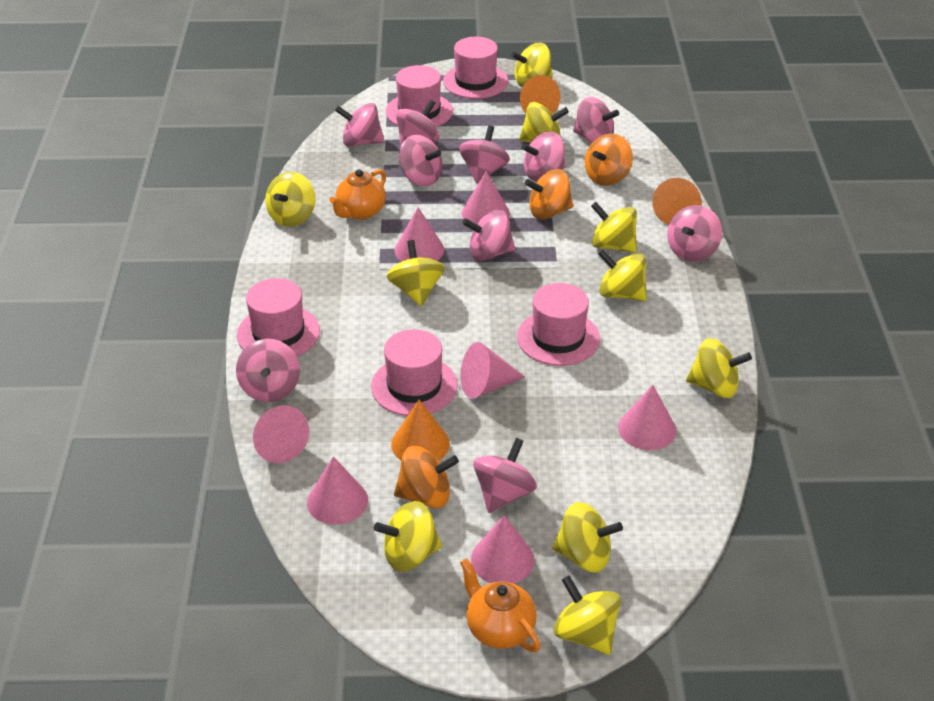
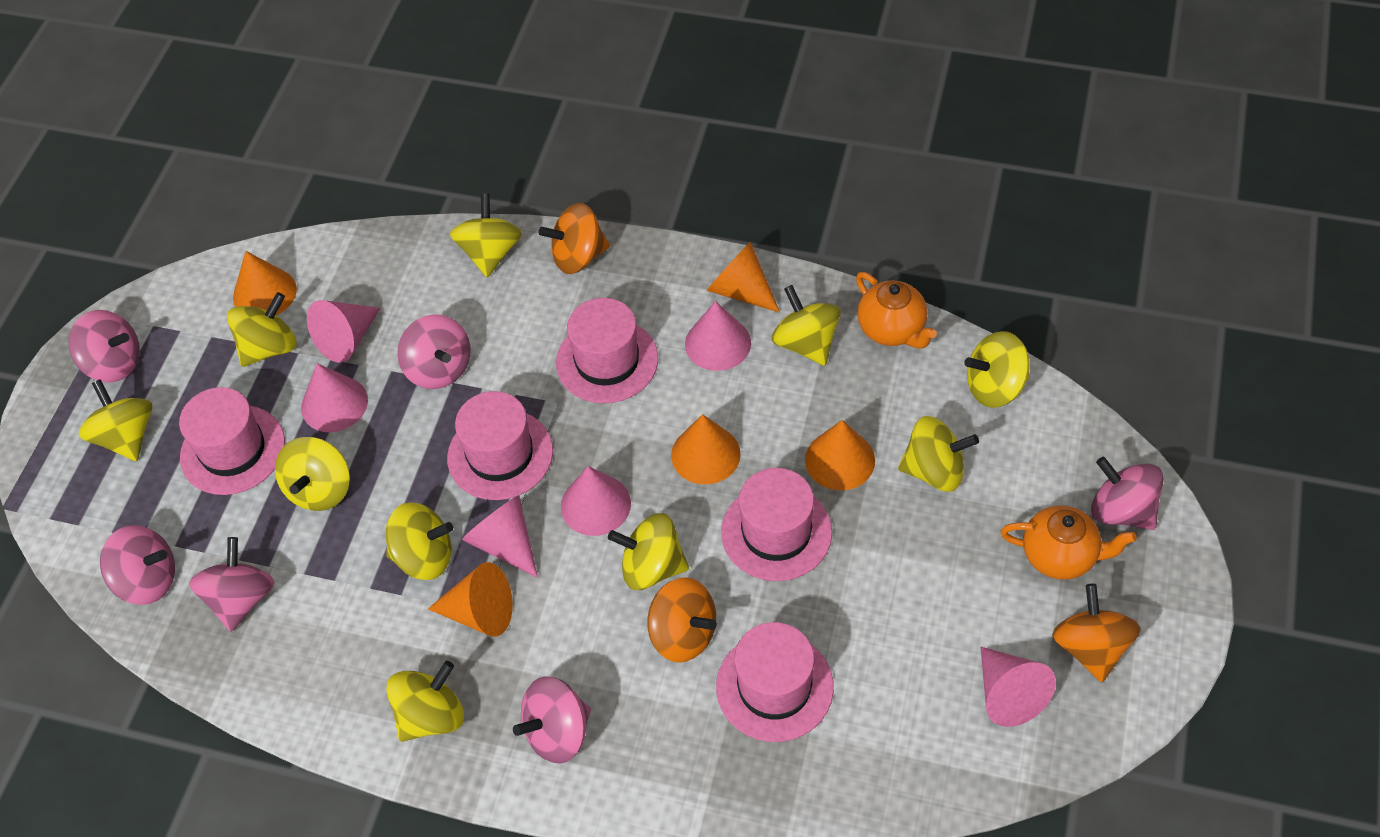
orange cone: [391,400,450,460] [520,75,561,114] [652,178,702,225] = 3 -> [233,251,297,315] [428,562,513,637] [671,414,741,485] [706,242,780,313] [805,420,875,490] = 5
pink cone: [253,405,309,463] [307,456,368,525] [395,207,444,261] [461,342,525,398] [462,171,510,224] [471,515,535,584] [618,385,676,450] = 7 -> [301,363,368,432] [307,300,380,363] [462,495,538,578] [561,466,631,536] [685,301,751,371] [980,647,1056,727] = 6
pink spinning top: [236,339,300,402] [335,103,385,147] [396,100,440,147] [399,135,443,186] [459,126,510,184] [462,210,516,261] [473,438,537,513] [521,131,565,181] [573,97,619,143] [667,205,722,262] = 10 -> [68,310,140,382] [100,525,175,605] [189,537,274,632] [397,315,471,389] [513,676,591,764] [1091,457,1164,530] = 6

